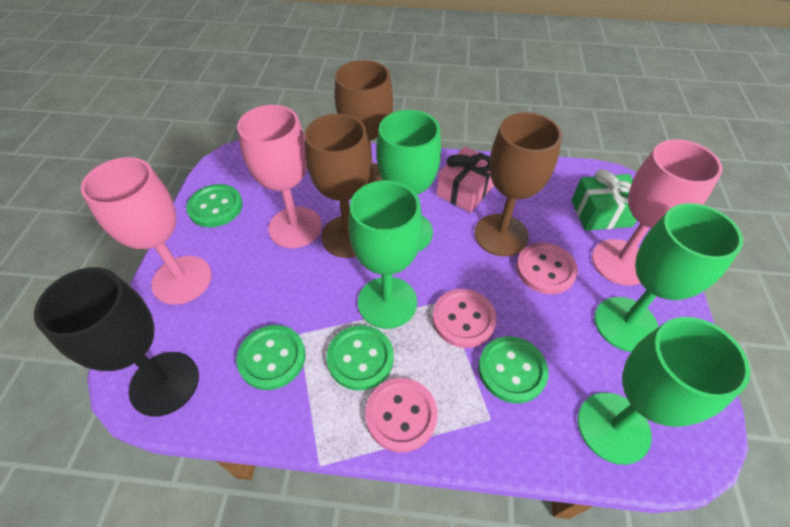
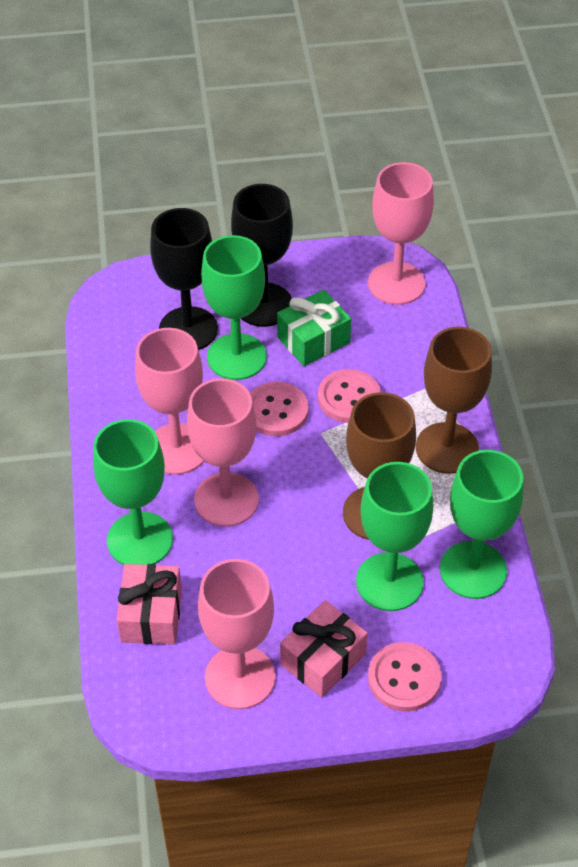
black goblet: [34,267,199,417] = 1 -> [150,208,218,350] [231,184,293,327] = 2
brown goblet: [304,114,371,258] [335,60,393,185] [474,112,562,256] = 3 -> [343,392,416,540] [416,327,492,474] = 2
green button: [186,184,243,227] [236,325,306,390] [327,325,394,390] [478,336,548,403] = 4 -> none = 0
pink gift: [437,146,494,213] = 1 -> [116,564,182,645] [280,600,367,698] = 2
pink goblet: [81,157,212,305] [237,105,322,248] [592,139,723,286] = 3 -> [135,328,204,475] [187,378,259,527] [198,559,275,709] [368,162,434,305] = 4

